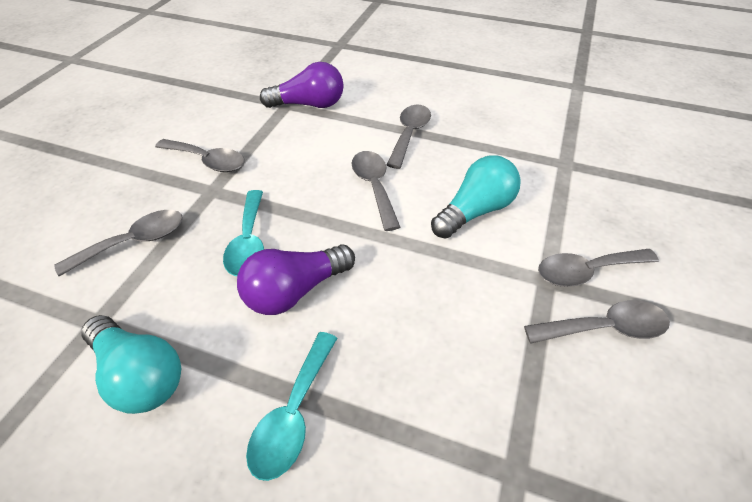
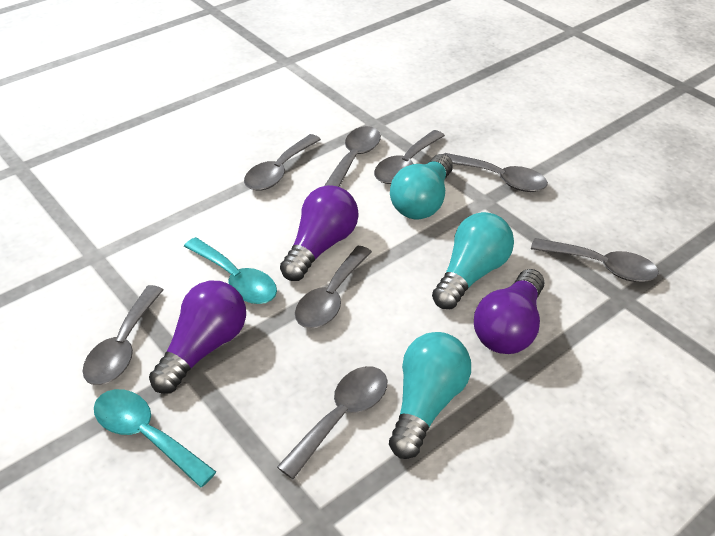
grey spoon: [54,210,183,276] [155,139,245,172] [352,151,400,231] [387,105,431,169] [524,300,670,344] [538,249,659,287] = 6 -> [83,285,163,385] [244,134,321,191] [277,366,387,479] [295,246,372,329] [324,126,381,187] [374,130,445,184] [444,153,548,192] [531,238,659,282] = 8
purple light bulb: [237,244,355,315] [260,62,344,108] = 2 -> [149,281,246,394] [280,185,359,281] [474,269,544,354] = 3
turquoise light bulb: [81,315,181,414] [431,156,521,239] = 2 -> [389,332,471,459] [390,154,453,219] [432,212,514,309] = 3

